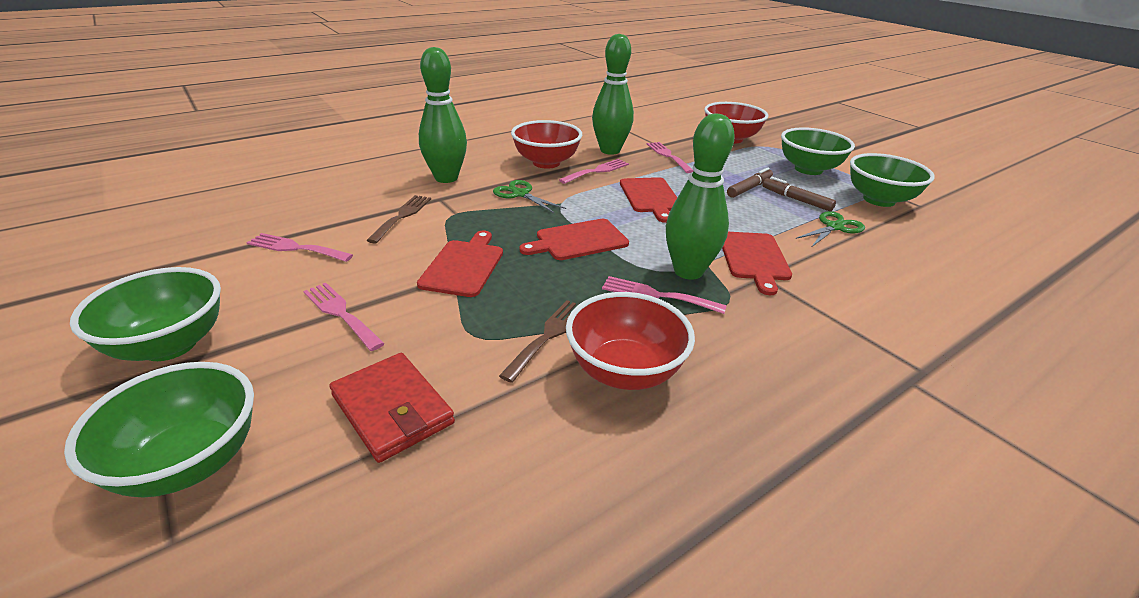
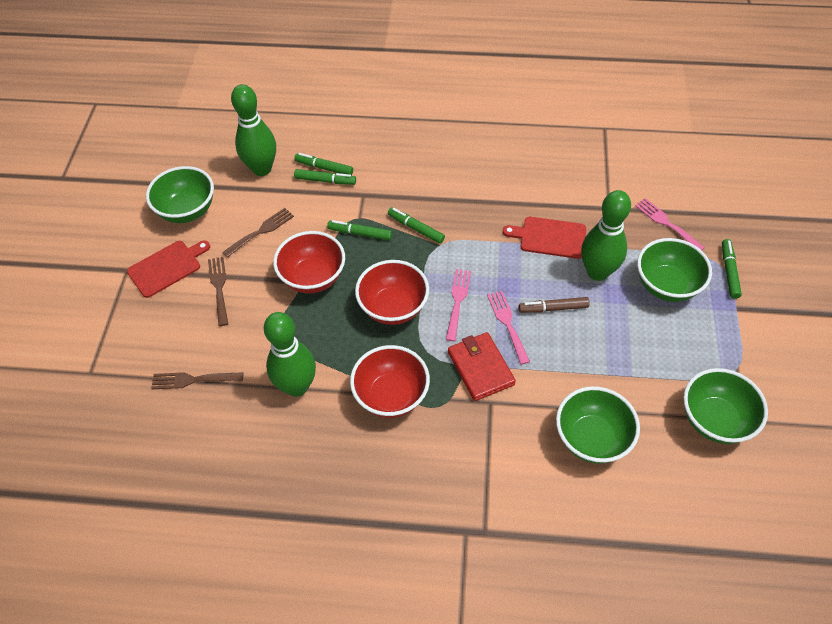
brown fork: [366,195,431,243] [499,300,579,383] = 2 -> [151,372,243,389] [208,257,228,326] [222,208,294,258] = 3
brown marker: [727,168,773,198] [762,176,836,211] = 2 -> [518,297,590,313] = 1
green marker: none = 0 -> [294,153,353,175] [294,169,356,185] [327,220,392,240] [388,207,445,244] [722,239,742,299] = 5
green scissors: [493,180,566,213] [795,211,865,247] = 2 -> none = 0
pink fork: [246,233,353,262] [303,283,385,351] [559,159,629,184] [602,276,727,314] [647,142,693,173] = 5 -> [446,269,471,341] [487,291,530,365] [635,198,705,250] = 3
red cutting board: [417,231,503,297] [519,219,629,260] [620,177,677,223] [722,232,792,295] = 4 -> [127,240,210,298] [503,217,586,259] = 2

